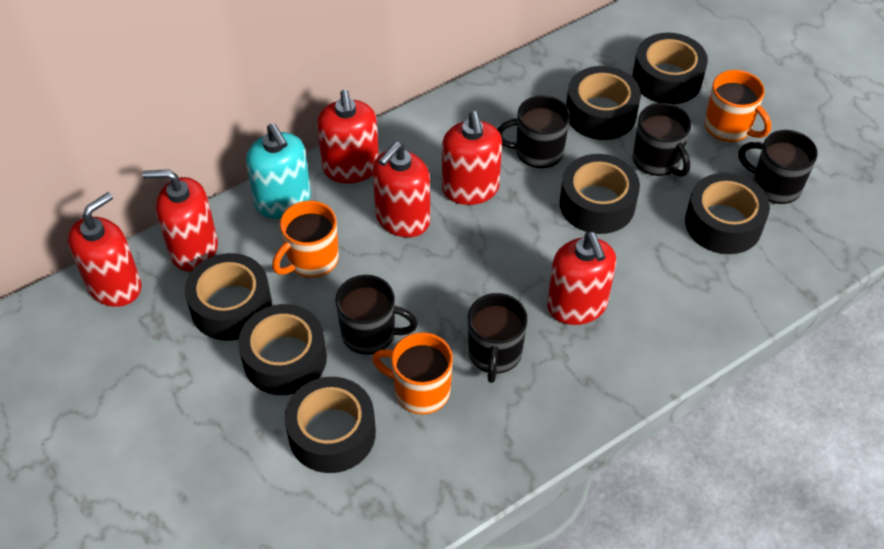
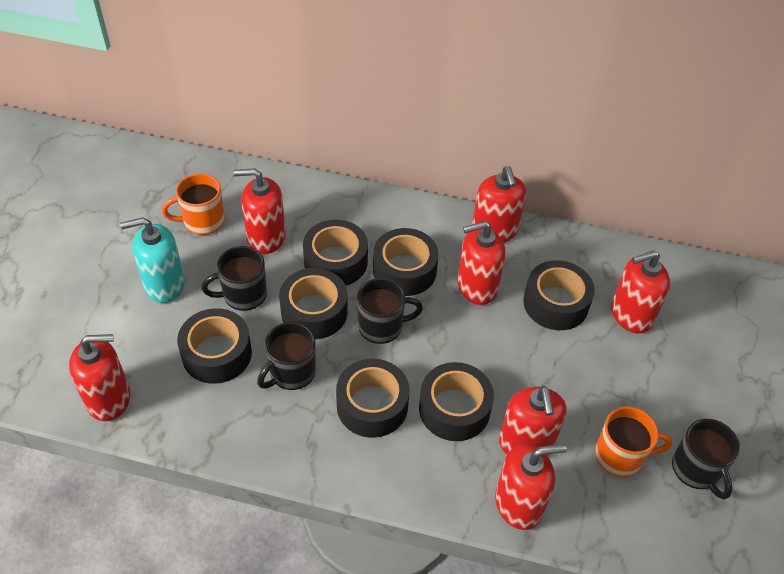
black mug: [335,275,418,355] [468,293,527,383] [497,95,570,168] [633,103,691,177] [738,130,818,204] = 5 -> [201,246,267,311] [257,322,316,390] [357,278,423,344] [672,419,740,499] = 4
orange mug: [272,201,339,278] [372,332,453,414] [704,70,771,142] = 3 -> [162,173,225,235] [595,406,673,477] = 2
red soap dispenser: [68,192,142,307] [142,169,218,271] [317,90,379,183] [373,141,430,237] [442,111,502,205] [547,232,616,325] = 6 -> [69,334,130,421] [233,169,286,254] [458,221,506,305] [472,166,526,243] [495,444,567,530] [499,386,566,455] [611,250,670,334] = 7

